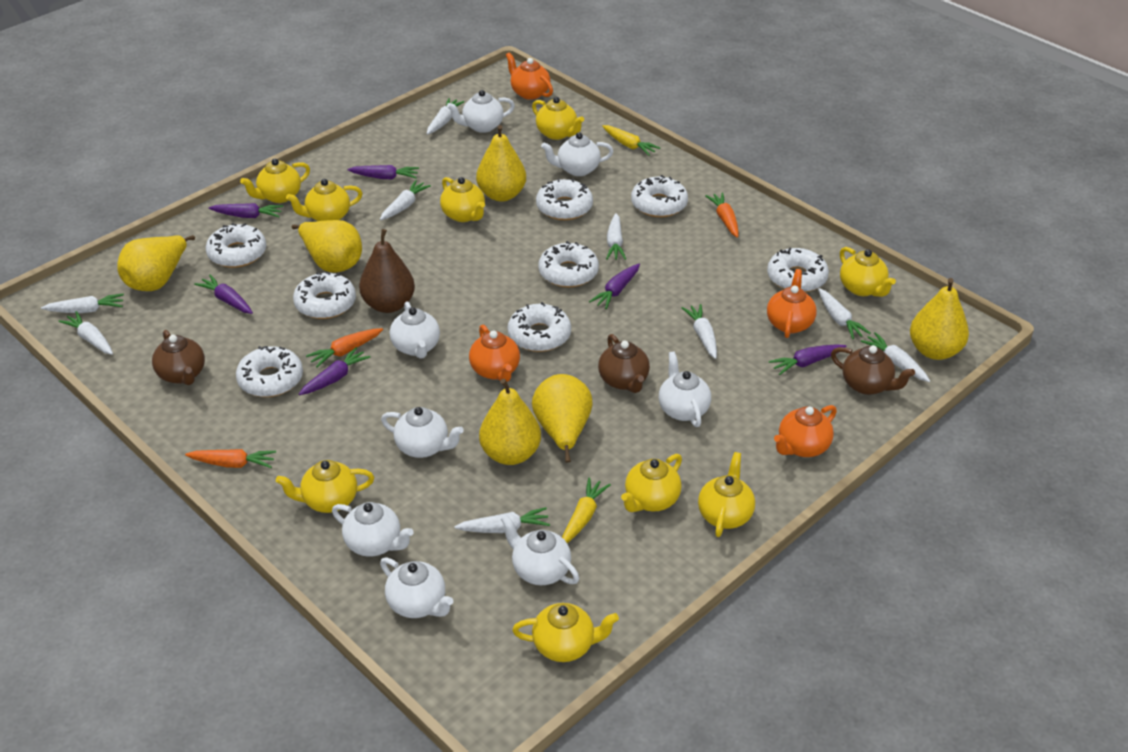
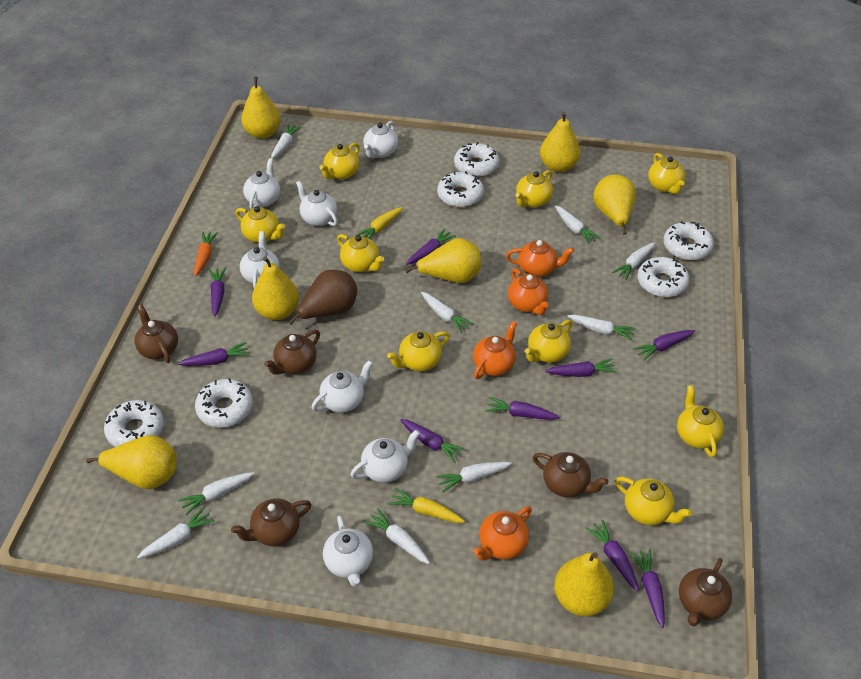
brown teapot: [152,330,205,385] [598,334,650,393] [831,345,915,395] = 3 -> [135,305,178,363] [231,498,311,546] [264,330,320,375] [533,452,608,497] [679,558,732,626] = 5
orange carrot: [185,449,276,468] [306,328,383,368] [705,192,739,238] = 3 -> [194,231,218,277] = 1
purple carrot: [194,274,253,314] [209,203,283,218] [299,347,371,395] [347,165,419,179] [589,264,640,309] [769,344,847,375] = 6 -> [178,342,250,366] [209,268,226,316] [400,419,466,463] [406,228,456,265] [485,397,560,420] [545,358,617,377] [586,520,639,591] [630,549,665,628] [633,330,695,361] = 9
white donut: [206,223,266,268] [236,346,303,397] [293,271,356,319] [508,302,571,352] [536,178,593,220] [538,241,599,287] [631,175,688,217] [767,248,829,292] = 8 -> [104,400,164,447] [195,378,253,428] [437,171,484,207] [454,142,499,177] [638,257,690,297] [663,221,714,260] = 6
white teapot: [332,502,413,557] [380,557,453,618] [381,407,464,458] [390,301,440,359] [447,90,515,133] [501,515,579,585] [541,132,614,176] [659,351,711,427] = 8 -> [240,231,280,288] [243,158,280,209] [296,181,338,226] [312,360,373,413] [323,515,373,587] [351,430,420,483] [363,121,398,158] = 7
yellow pear: [117,235,195,291] [292,220,362,273] [476,125,526,202] [479,379,541,465] [532,374,593,462] [910,278,969,360] = 6 -> [86,435,176,489] [241,77,281,139] [252,257,299,320] [405,238,481,283] [540,112,580,172] [554,552,614,616] [593,174,636,234] = 7

